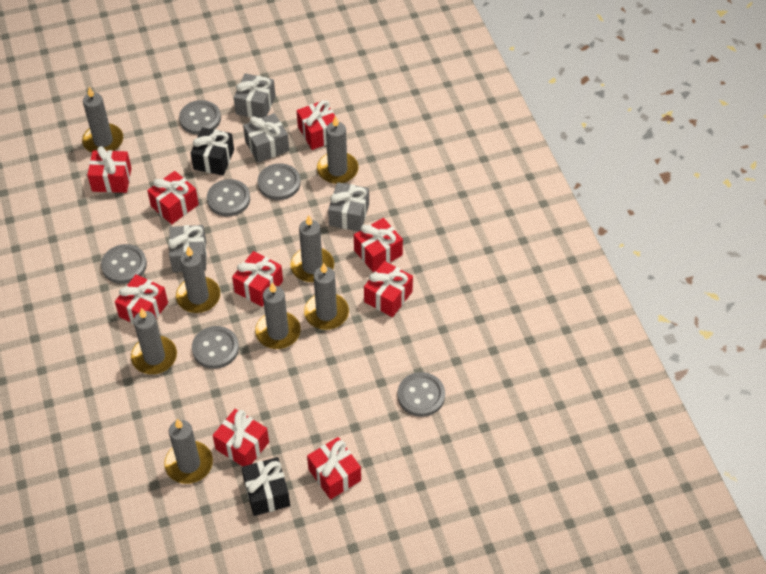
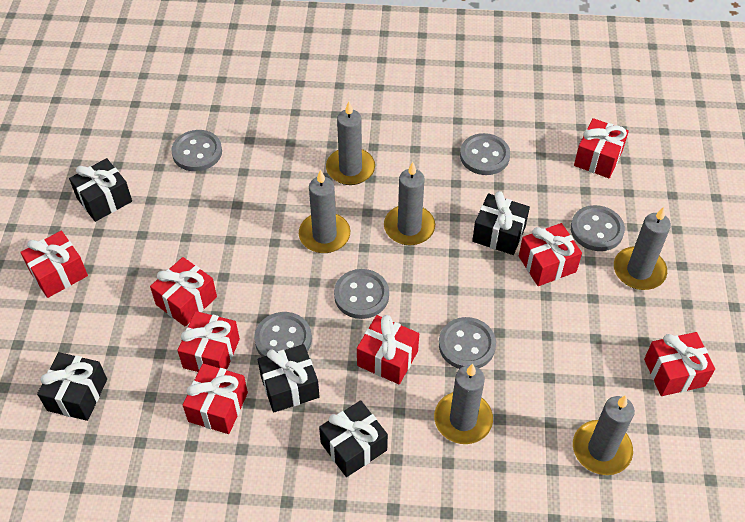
black gift: [191,127,234,175] [241,457,290,516] = 2 -> [37,352,107,421] [69,158,132,222] [258,344,320,412] [319,400,388,477] [472,191,530,255] = 5
grey candle: [82,87,123,153] [131,308,177,374] [164,419,213,484] [176,246,220,313] [255,282,301,349] [290,215,334,282] [304,263,349,330] [317,116,359,184] = 8 -> [299,170,350,253] [326,101,375,185] [384,162,435,245] [434,363,493,444] [573,395,635,475] [614,207,671,290] = 6
grey gift: [168,225,207,272] [234,73,275,118] [243,113,289,163] [328,182,369,231] = 4 -> none = 0
red gift: [87,146,132,193] [115,274,168,324] [147,171,199,224] [213,409,269,466] [232,251,283,307] [297,100,335,150] [307,437,361,499] [354,218,403,272] [364,261,413,317] = 9 -> [20,231,88,298] [150,257,217,327] [177,311,240,372] [183,363,248,434] [357,315,419,384] [519,223,582,286] [574,118,629,178] [644,332,715,396] = 8

